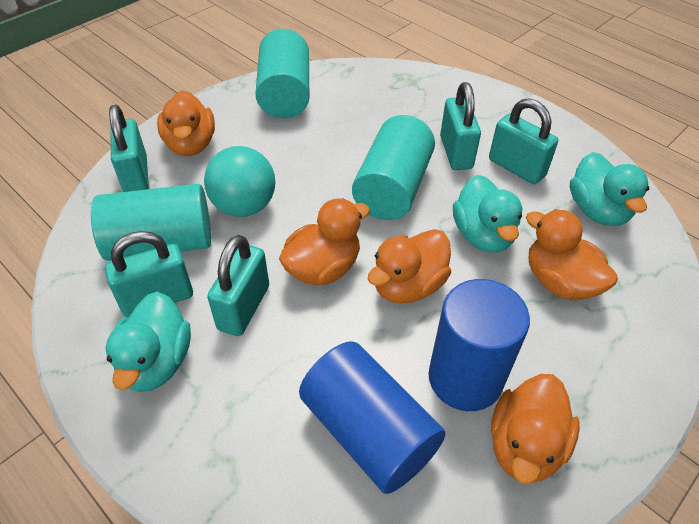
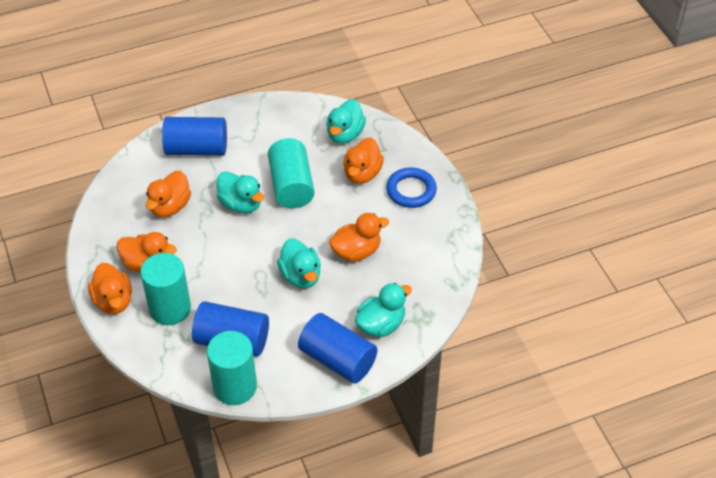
blue cylinder: [299,341,446,494] [429,279,530,411] = 2 -> [162,117,227,156] [192,301,269,357] [298,313,377,383] = 3
blue ring: none = 0 -> [386,167,437,208] = 1
turquoise ball: [204,146,275,217] = 1 -> none = 0
turquoise duck: [105,292,191,392] [453,175,522,253] [570,152,649,226] = 3 -> [217,171,264,214] [277,238,321,288] [326,99,366,144] [355,283,412,337] = 4
turquoise padlock: [105,231,193,317] [109,105,149,192] [207,235,269,336] [440,82,481,170] [489,98,558,184] = 5 -> none = 0

